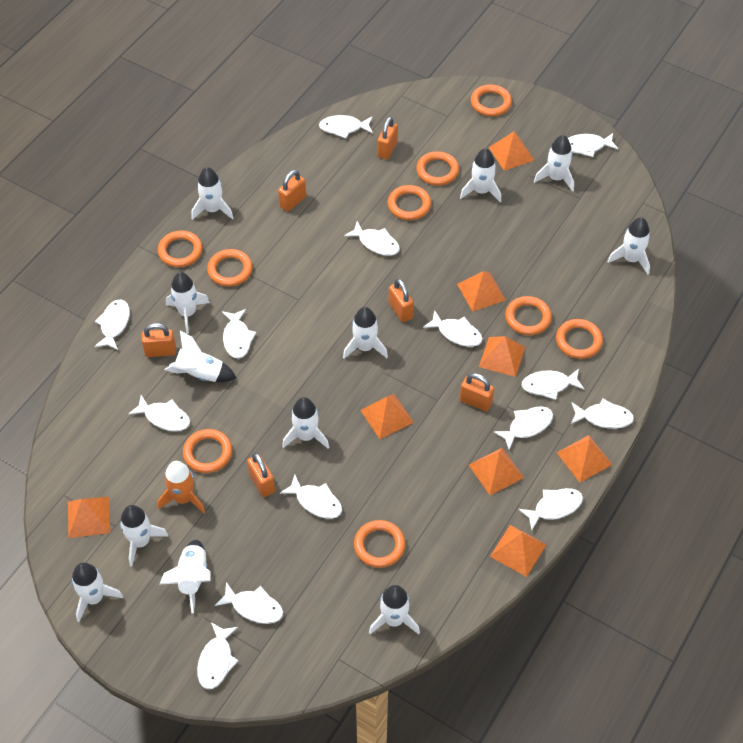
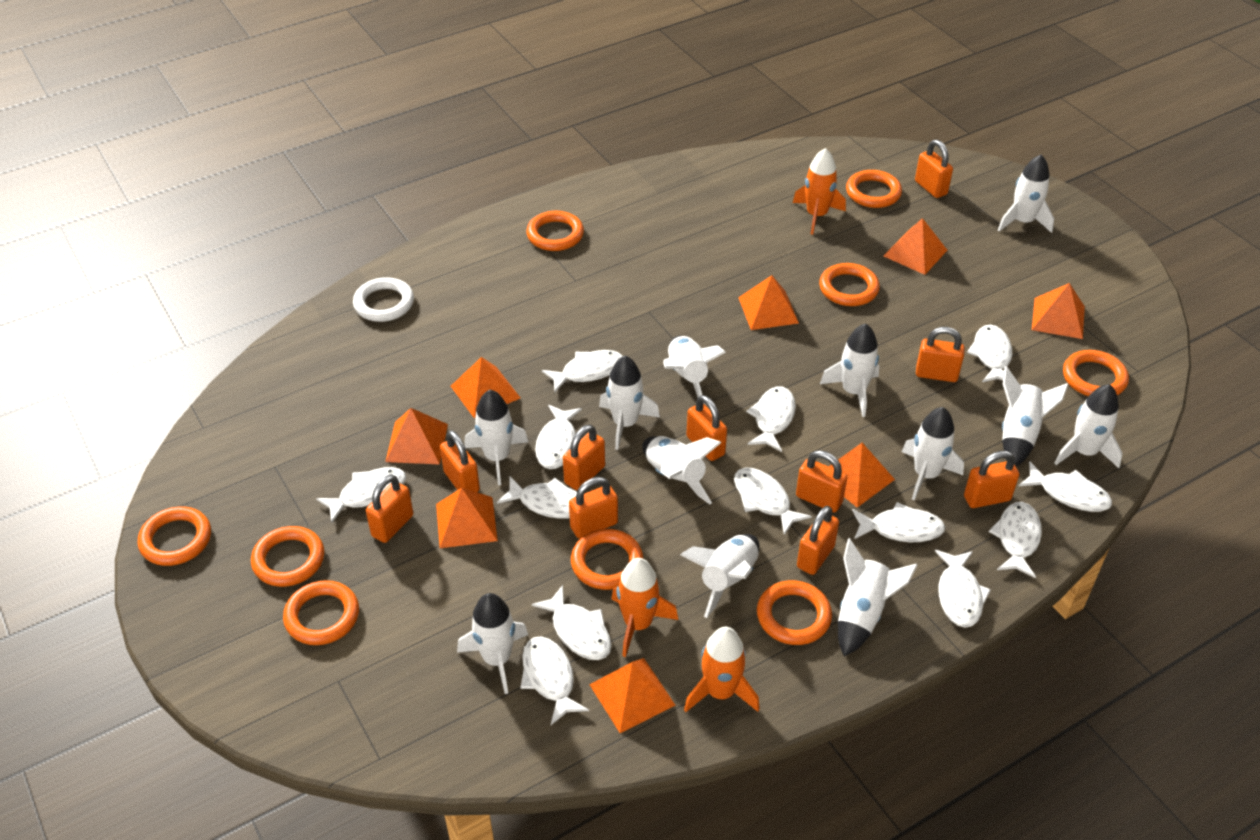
orange padlock: [142,323,176,357] [247,453,275,497] [278,170,306,212] [377,117,398,159] [389,279,414,322] [460,373,494,411] = 6 -> [366,474,413,543] [440,430,480,492] [563,424,605,490] [569,477,618,538] [687,395,727,461] [796,450,848,513] [797,506,839,575] [915,140,953,198] [916,327,965,382] [964,451,1019,508] = 10
orange rocket: [157,461,205,513] = 1 -> [611,558,678,657] [684,627,760,712] [793,148,846,235] = 3
white fish: [94,300,130,350] [128,395,190,431] [197,622,238,689] [215,582,283,624] [222,309,256,359] [280,474,342,519] [319,115,373,139] [344,221,400,256] [423,310,483,347] [494,406,553,450] [518,488,583,531] [522,369,584,400] [568,133,618,157] [571,399,634,429] = 14 -> [316,467,406,523] [497,477,577,519] [520,636,589,725] [532,585,612,660] [535,405,582,469] [542,350,623,393] [734,468,812,535] [746,386,796,452] [852,502,945,542] [935,550,991,628] [967,325,1012,382] [989,502,1042,578] [1018,461,1112,512] = 13
white ring: none = 0 -> [353,277,414,322] = 1

